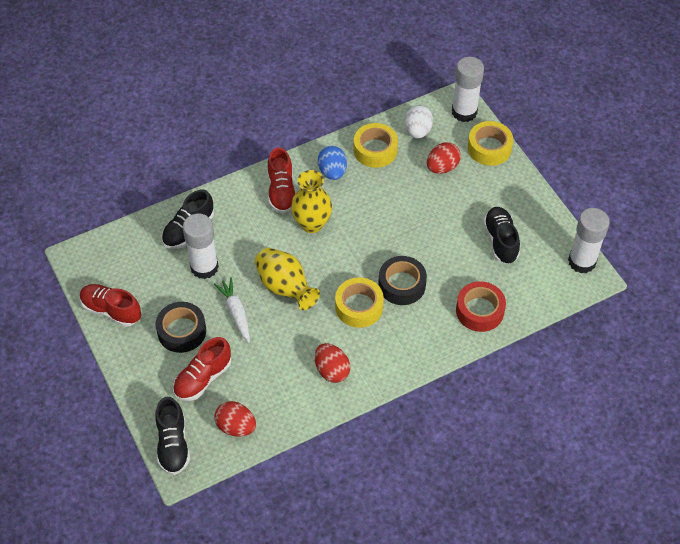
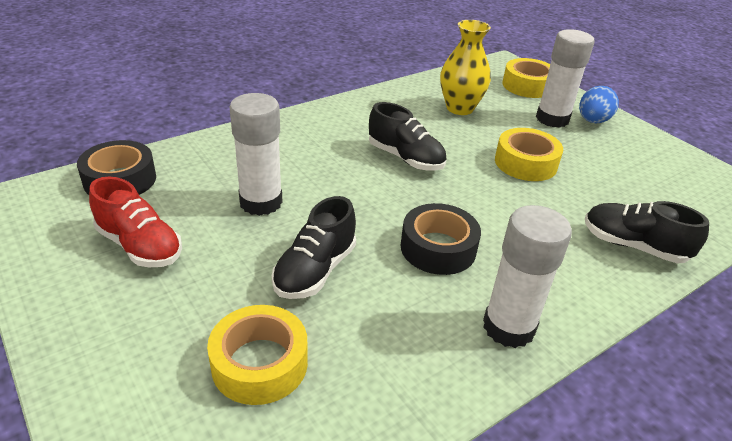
red egg: [214,401,256,437] [315,343,350,383] [427,142,461,174] = 3 -> none = 0
red shoe: [80,284,141,327] [173,337,231,401] [268,147,296,213] = 3 -> [89,177,182,267] = 1
red tape: [456,281,506,332] = 1 -> none = 0
white carrot: [214,277,250,343] = 1 -> none = 0
white egg: [405,105,433,138] = 1 -> none = 0
yellow vase: [255,248,320,310] [291,170,332,233] = 2 -> [440,20,491,115] = 1

